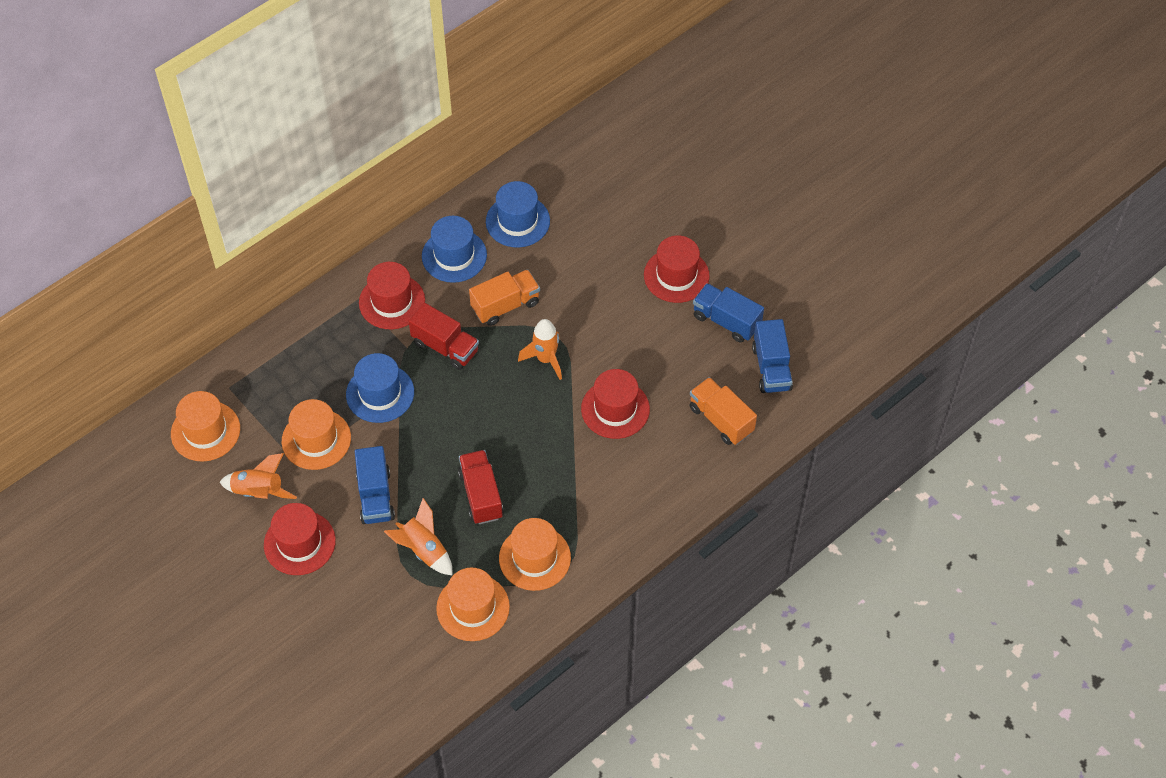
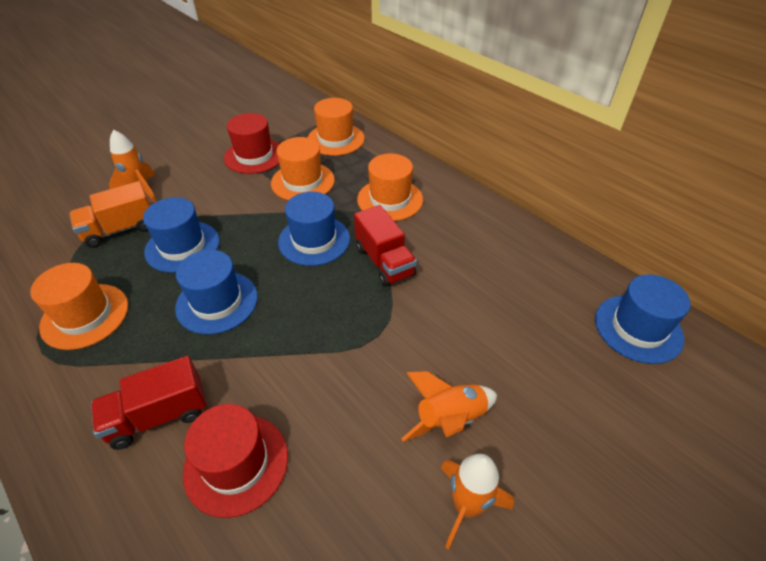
blue hat: [346,353,414,423] [422,216,487,283] [486,181,550,247] = 3 -> [143,197,220,273] [175,250,258,334] [278,192,350,266] [595,275,690,364] = 4
blue truck: [355,446,395,524] [693,283,764,343] [752,319,793,393] = 3 -> none = 0
orange truck: [469,270,540,326] [689,377,757,445] = 2 -> [69,181,151,248] = 1
red hat: [264,503,336,575] [359,262,425,329] [581,369,650,439] [644,235,710,303] = 4 -> [183,404,288,518] [224,113,279,174] = 2

